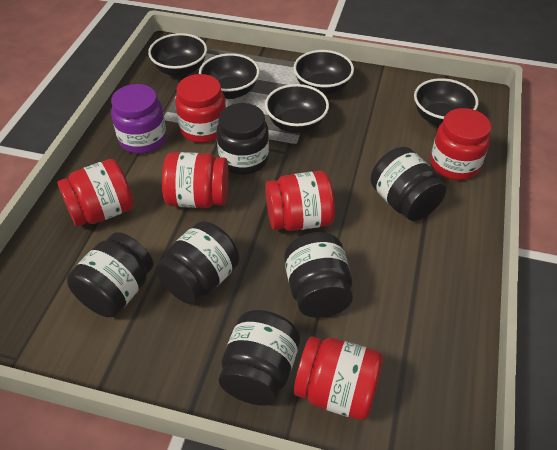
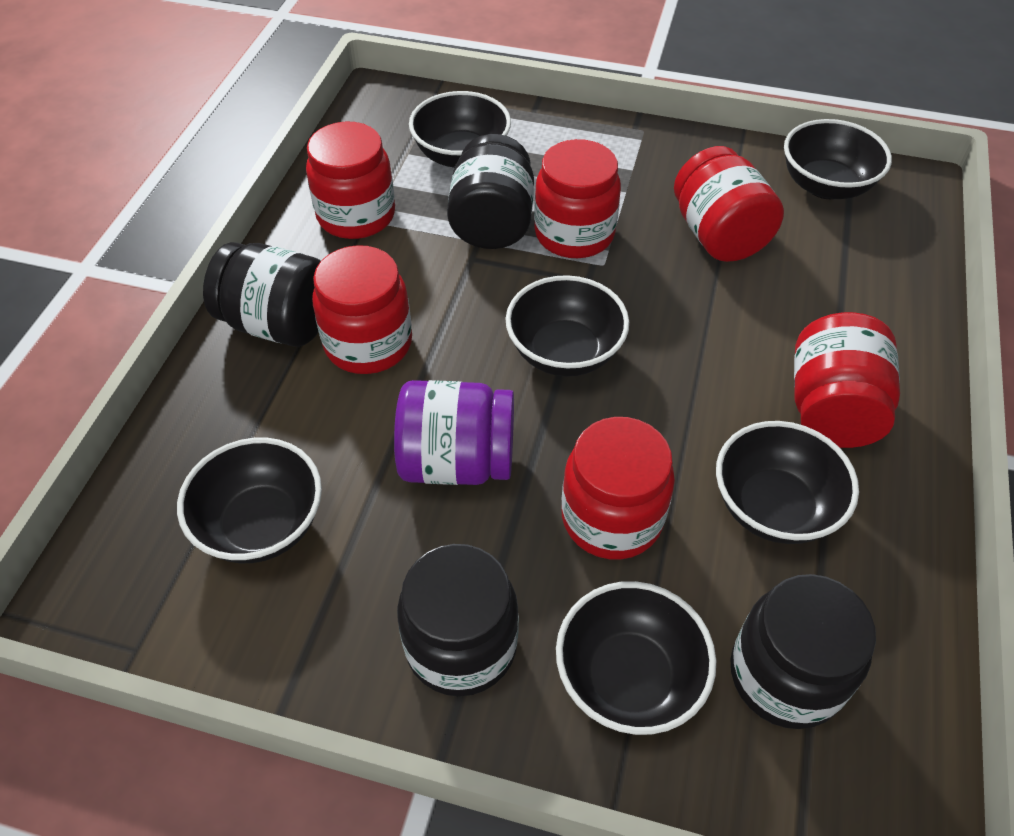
black bowl: [148,33,207,77] [199,53,260,99] [265,84,329,133] [294,50,354,95] [414,78,479,126] = 5 -> [177,437,322,563] [409,91,511,168] [505,275,629,377] [556,581,716,735] [716,421,859,544] [784,119,892,199] = 6
black jar: [67,232,153,317] [156,221,240,304] [216,103,269,174] [219,310,300,406] [284,232,353,318] [370,147,446,221] = 6 -> [203,242,321,347] [397,544,519,697] [447,134,534,249] [730,574,876,729] = 4

